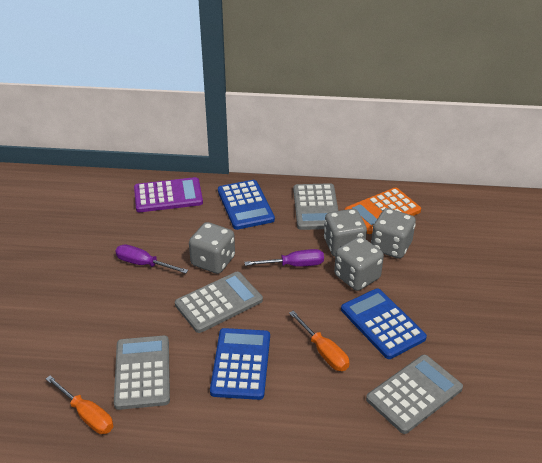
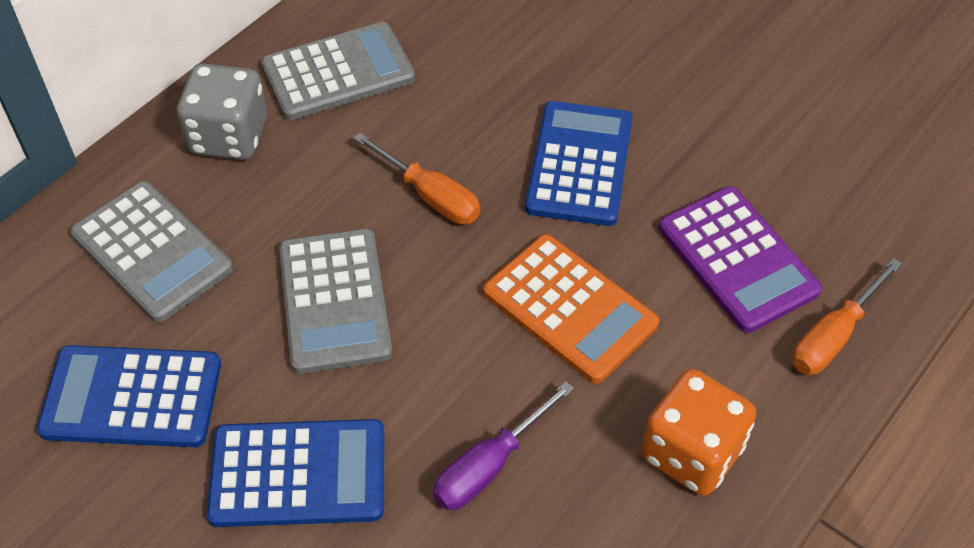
grey calculator: [114,335,170,410] [175,272,263,333] [293,183,338,230] [366,355,463,434] = 4 -> [70,181,233,323] [261,22,415,120] [279,229,392,374] = 3
grey dice: [189,222,235,274] [324,209,367,257] [334,237,384,291] [371,208,416,259] = 4 -> [177,63,267,160] = 1
orange dice: none = 0 -> [641,369,756,496] = 1
purple screwdriver: [115,244,188,274] [245,249,324,267] = 2 -> [433,381,574,510] = 1

